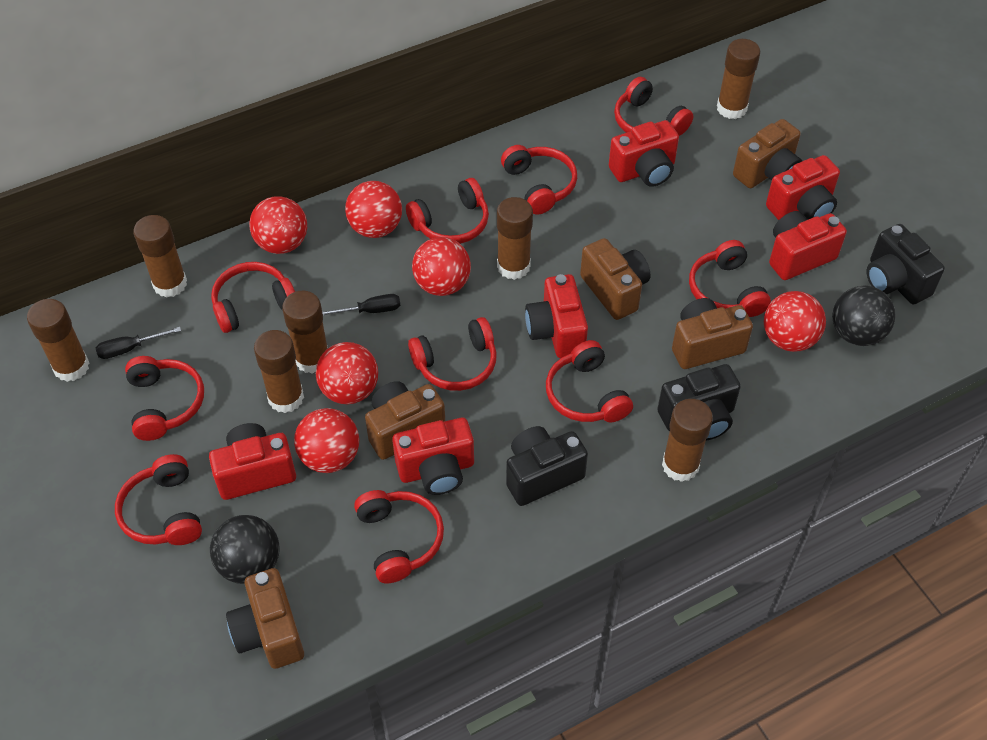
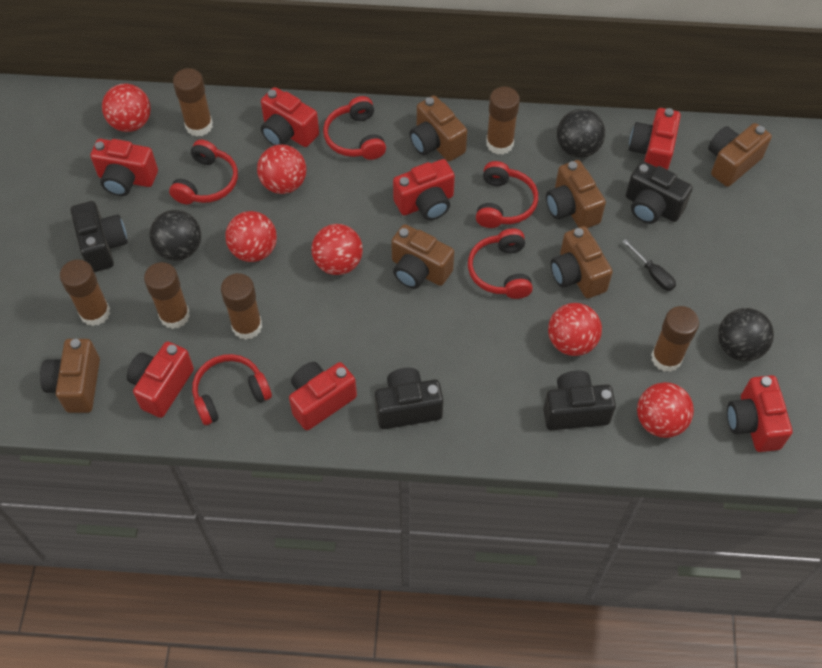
black ball: [210,515,280,584] [832,286,896,346] = 2 -> [149,210,201,261] [557,109,605,158] [718,308,774,361] = 3
black camera: [506,426,588,506] [657,364,741,440] [867,224,945,305] = 3 -> [71,201,128,272] [375,368,444,429] [543,371,616,430] [626,161,693,224] = 4
black screwdriver: [96,327,181,359] [322,294,400,316] = 2 -> [622,239,676,291] = 1
brown camera: [226,568,304,669] [365,381,445,460] [580,238,651,320] [672,298,753,369] [733,119,802,188] = 5 -> [40,339,100,413] [391,224,454,289] [409,95,467,161] [546,160,606,228] [551,226,613,298] [708,123,772,187] = 6
brown glue stick: [27,299,89,382] [133,215,187,298] [254,330,304,413] [282,290,328,374] [497,197,533,280] [662,399,713,482] [717,39,760,119] = 7 -> [60,259,110,326] [144,262,190,329] [173,68,213,137] [221,273,262,340] [486,87,520,155] [651,306,699,372] = 6
red camera: [209,423,296,500] [392,418,474,495] [525,274,588,358] [609,120,679,187] [766,155,840,220] [769,211,847,280] = 6 -> [90,139,158,196] [127,342,194,418] [261,87,319,147] [289,362,357,430] [393,159,455,220] [629,108,681,170] [727,375,793,452] = 7
red headphones: [115,454,202,545] [125,356,204,441] [211,262,295,333] [354,490,444,583] [406,178,489,244] [408,317,496,391] [501,145,577,215] [546,340,633,423] [614,77,693,136] [689,240,771,317] = 10 -> [169,140,238,204] [192,354,272,425] [323,96,386,160] [468,228,533,299] [476,161,538,228] = 5

